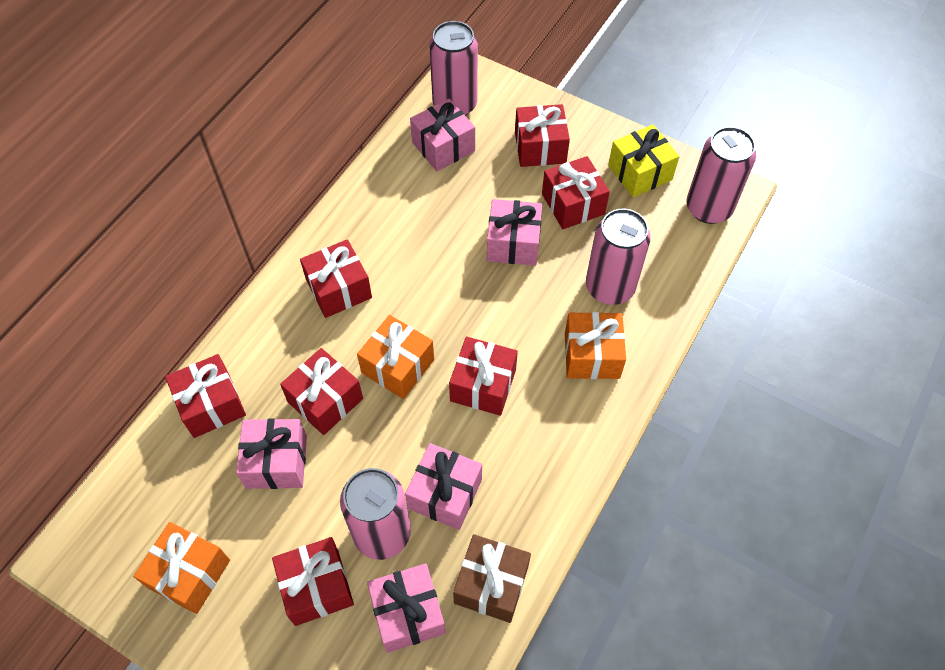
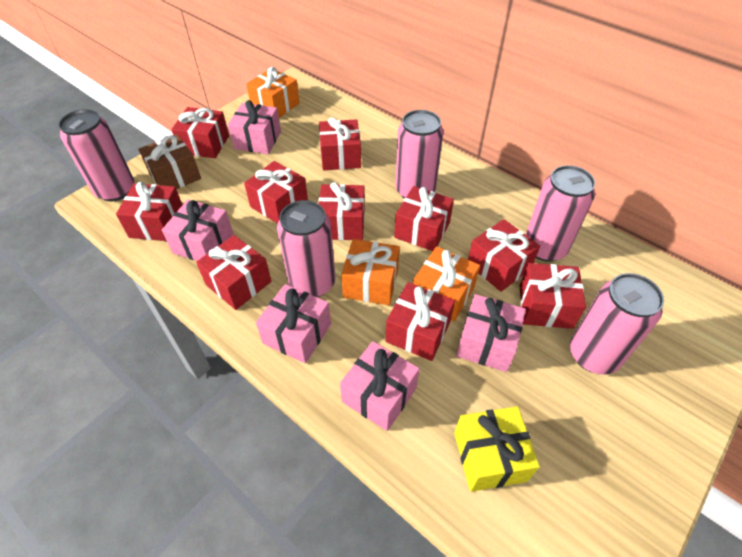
pink can: [340,468,411,560] [429,21,478,116] [586,208,651,305] [686,127,756,224] = 4 -> [59,109,134,202] [277,200,336,297] [395,110,444,199] [525,165,595,262] [570,273,664,375] = 5
red gift: [165,354,246,438] [272,537,354,626] [280,348,363,435] [300,239,372,318] [449,337,518,416] [515,104,570,167] [542,156,610,229] = 7 -> [116,182,182,241] [171,107,229,158] [196,235,271,310] [244,161,308,224] [318,182,365,240] [319,117,361,170] [385,282,455,361] [394,186,454,251] [468,219,540,292] [520,263,586,329] = 10

